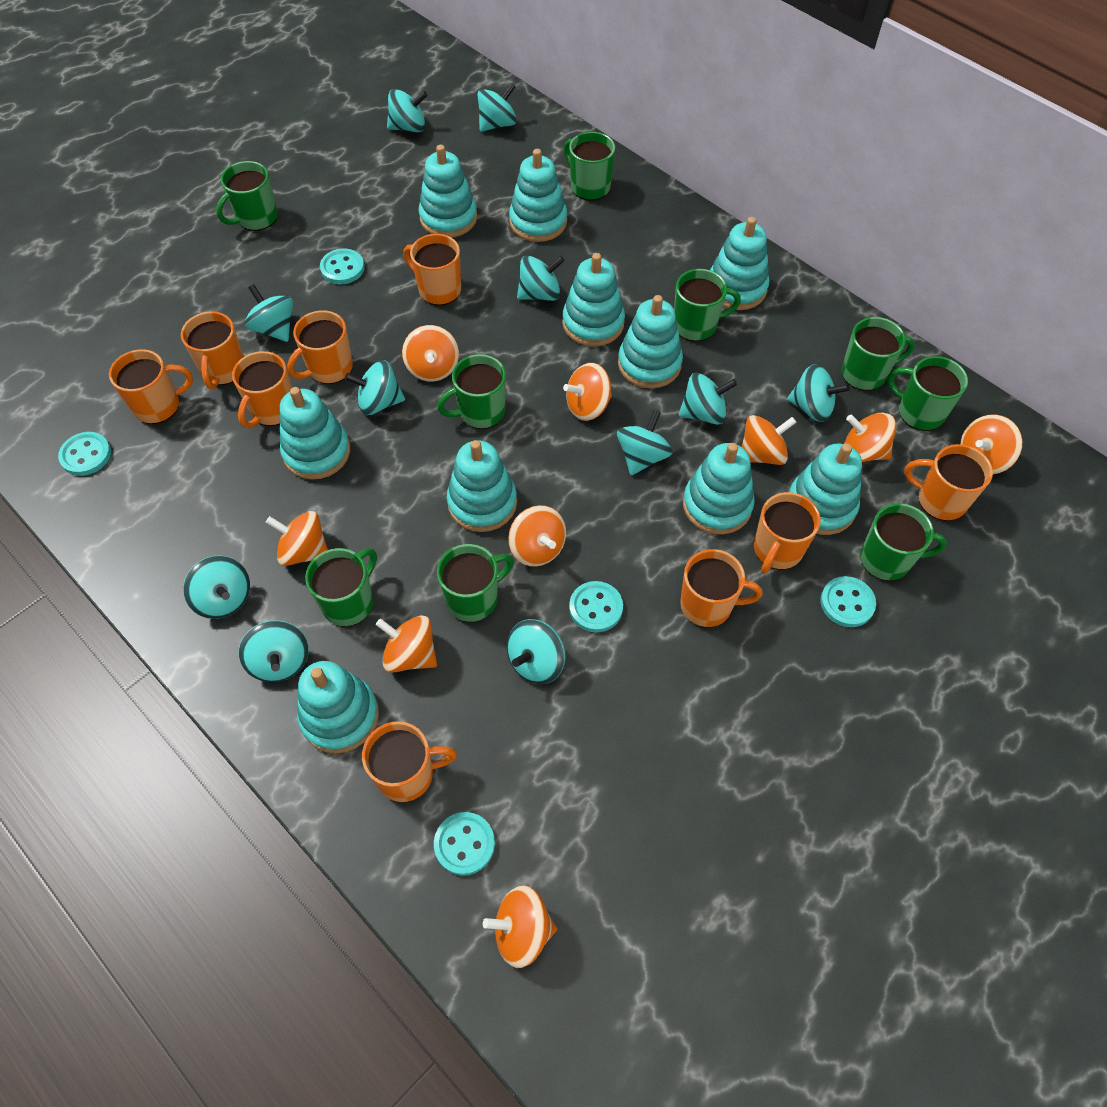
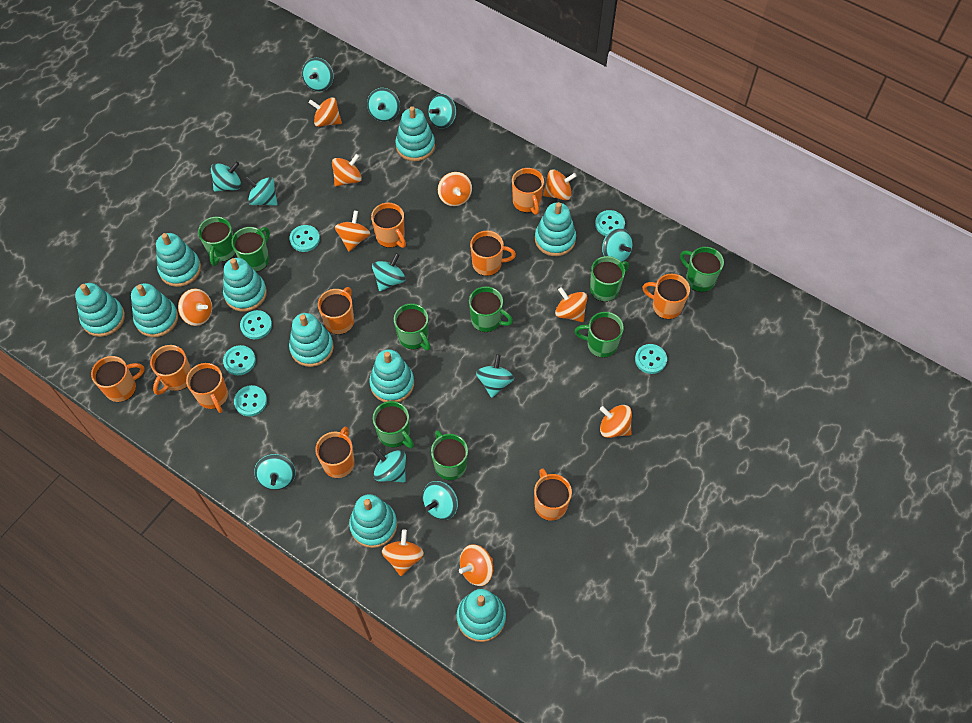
orange mug: [109,349,193,424] [181,311,244,389] [232,351,292,428] [287,310,353,384] [362,721,457,802] [403,234,461,305] [680,549,763,627] [754,492,821,574] [904,444,993,521] = 9 -> [91,356,145,402] [150,345,191,395] [186,363,228,413] [315,426,355,478] [318,287,354,334] [371,203,406,248] [470,231,516,276] [512,168,544,215] [534,468,572,521] [643,274,690,319] = 10
orange spinning top: [266,511,328,566] [376,616,437,673] [402,325,459,382] [483,885,557,968] [508,505,566,567] [563,363,612,421] [742,415,797,465] [844,413,897,462] [960,414,1022,475] = 9 -> [178,288,212,326] [309,97,342,127] [332,154,362,187] [335,211,370,252] [382,530,424,576] [438,172,472,207] [459,544,493,586] [543,169,577,201] [555,287,588,322] [600,405,632,438] = 10
turquoise button: [58,432,111,476] [320,248,364,284] [434,812,495,876] [569,581,623,632] [820,576,876,627] = 5 -> [223,345,256,375] [234,385,267,416] [240,310,272,339] [289,225,320,252] [595,210,625,236] [635,344,667,374] = 6

